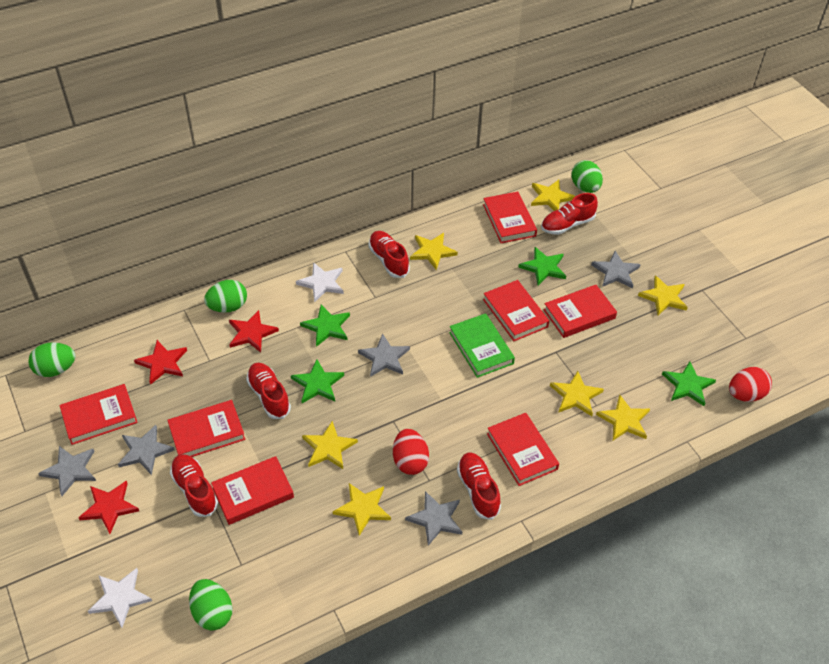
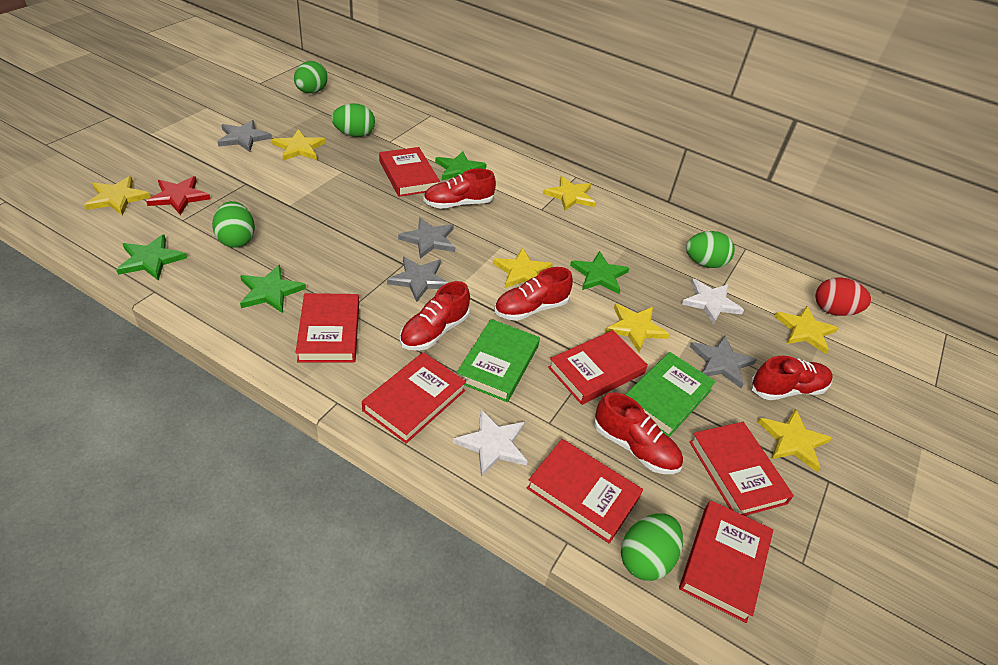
green book: [449,313,515,378] = 1 -> [457,319,540,402] [625,352,716,437] = 2
green egg: [28,342,76,377] [189,579,233,630] [204,280,247,313] [571,160,603,193] = 4 -> [212,201,255,248] [294,61,328,93] [331,103,375,137] [621,513,683,581] [686,231,735,268] = 5
grey star: [38,446,96,496] [118,425,175,475] [358,333,410,377] [405,491,462,546] [591,251,641,289] = 5 -> [218,120,272,152] [387,257,448,302] [398,217,455,259] [690,335,757,388] = 4
red egg: [393,429,429,475] [729,367,772,402] = 2 -> [815,277,871,316] = 1
red star: [78,480,139,534] [134,340,187,385] [229,310,279,352] = 3 -> [146,176,210,215] = 1

